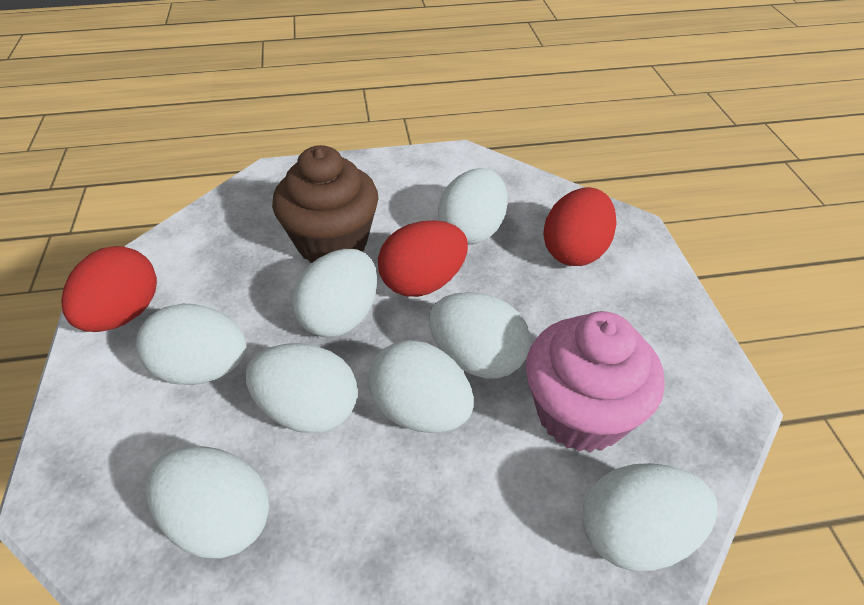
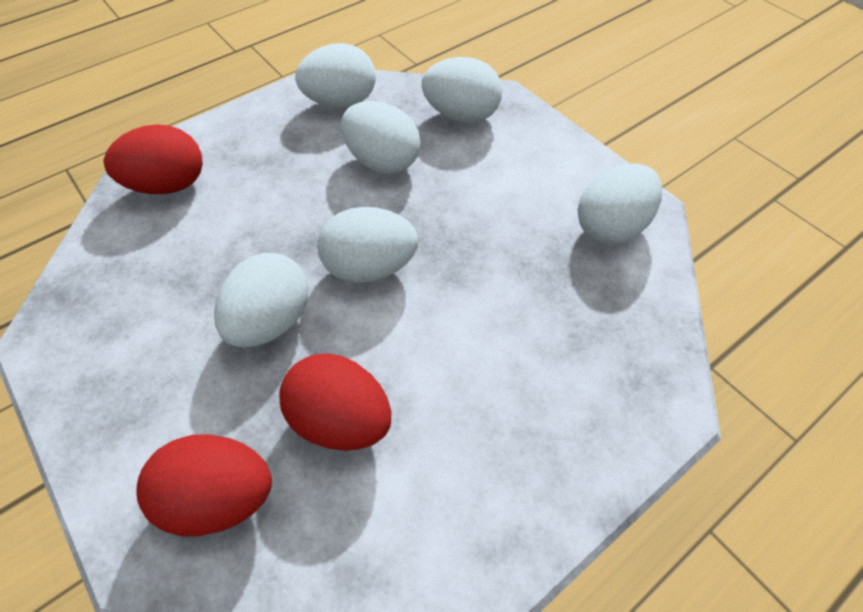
brown cupcake: [272,145,378,263] = 1 -> none = 0
pink cupcake: [526,311,665,452] = 1 -> none = 0
white egg: [136,304,246,385] [146,446,269,559] [246,343,357,434] [292,249,377,337] [368,340,474,433] [429,292,530,378] [438,168,507,244] [582,463,717,571] = 8 -> [214,253,309,347] [295,43,376,108] [317,207,418,283] [341,101,420,174] [422,57,502,123] [578,163,662,245] = 6

